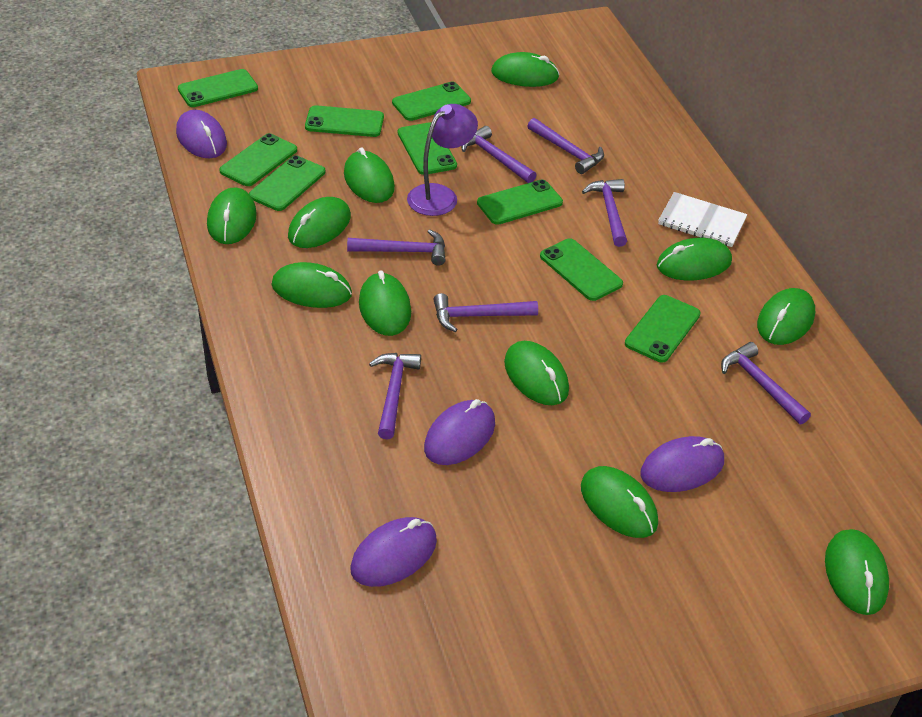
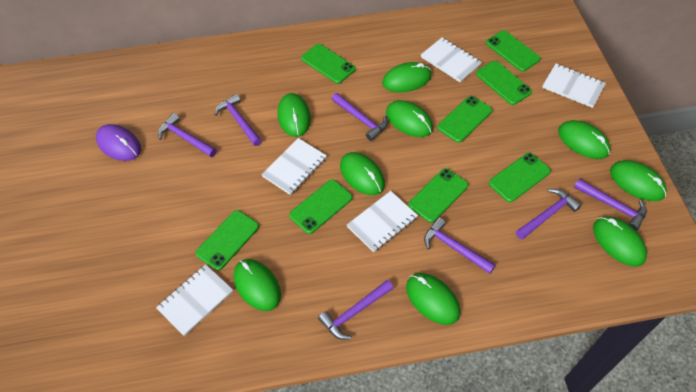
green mouse: [207,188,257,244] [271,262,352,308] [288,197,351,248] [344,147,395,203] [359,270,411,336] [491,52,559,87] [504,341,569,405] [581,466,658,538] [657,238,732,280] [757,288,815,345] [825,529,889,615] = 11 -> [234,259,281,311] [277,93,311,137] [340,152,385,195] [382,62,432,92] [386,100,433,137] [406,273,460,325] [558,120,610,159] [593,217,647,266] [610,160,667,201] = 9
green phone: [178,69,258,107] [219,133,297,186] [249,155,325,211] [305,105,384,137] [392,82,471,121] [398,122,457,175] [477,180,563,225] [540,238,623,301] [625,295,701,363] = 9 -> [196,210,259,270] [289,179,353,234] [301,44,356,84] [408,168,468,223] [437,96,492,143] [476,61,532,105] [486,30,541,72] [489,153,551,202] = 8
purple lamp: [407,104,478,216] = 1 -> none = 0
purple mouse: [176,110,227,158] [350,517,437,587] [424,399,495,465] [640,436,724,492] = 4 -> [96,124,141,161] = 1
white notebook: [658,192,747,247] = 1 -> [156,264,233,336] [261,138,327,195] [347,191,418,252] [421,38,482,82] [542,64,606,108] = 5

